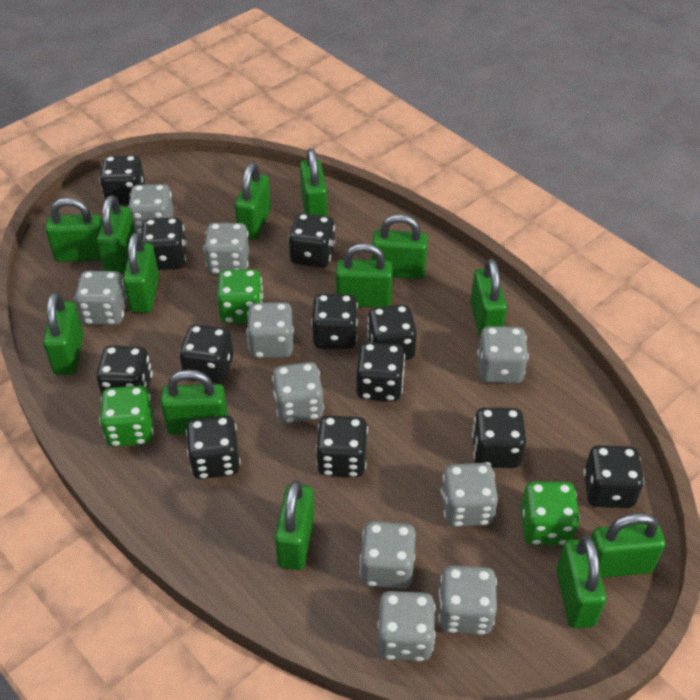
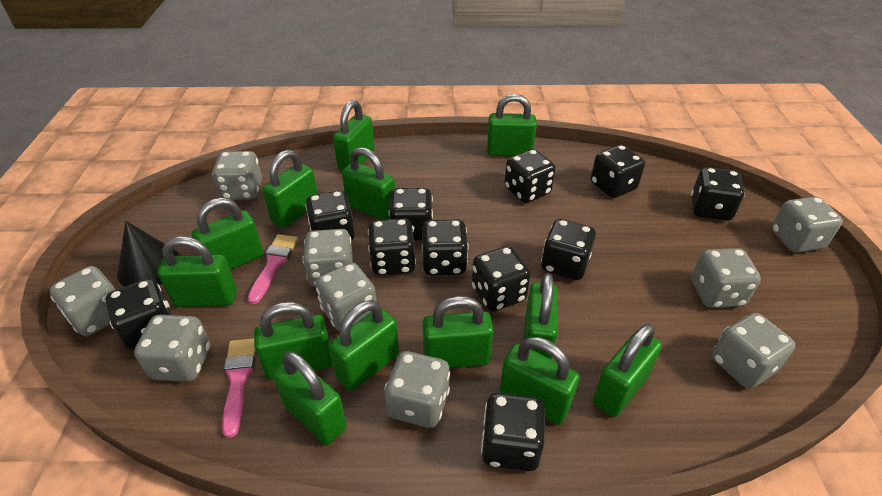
black cone: none = 0 -> [117,221,180,287] = 1
black dice: [96,346,153,395] [99,155,145,205] [141,217,187,270] [179,324,233,384] [186,415,241,479] [288,213,335,268] [311,294,358,349] [316,415,368,477] [356,342,405,401] [367,305,417,360] [472,408,526,468] [583,445,644,508] = 12 -> [106,279,172,350] [305,190,355,241] [368,218,416,276] [389,188,433,240] [422,219,469,275] [472,246,531,312] [481,393,545,471] [504,149,555,203] [541,219,596,280] [591,145,645,198] [691,167,745,221] = 11
green dice: [99,386,154,447] [217,269,263,324] [520,481,580,545] = 3 -> none = 0
grey dice: [74,271,127,325] [128,184,174,235] [203,223,249,275] [247,302,294,358] [272,362,324,424] [360,521,416,589] [377,591,435,661] [438,565,497,635] [441,463,498,527] [477,326,529,383] = 10 -> [49,266,116,336] [134,315,210,382] [212,151,262,200] [302,229,353,287] [316,263,377,332] [384,351,450,428] [691,248,761,308] [712,313,795,389] [772,197,843,253] = 9
pink brush: none = 0 -> [222,338,255,438] [248,234,298,304] = 2

